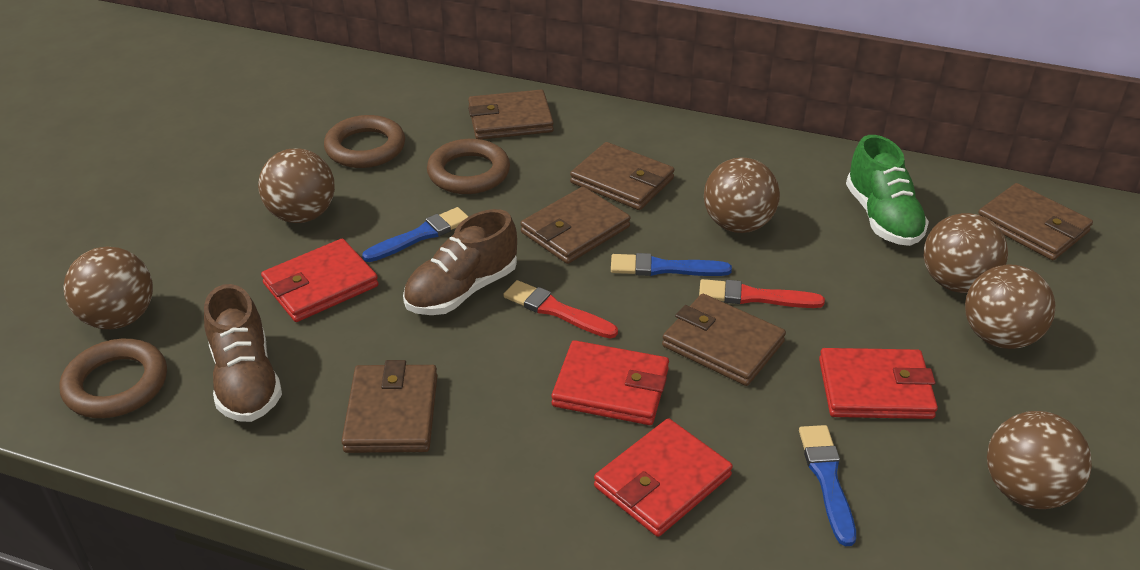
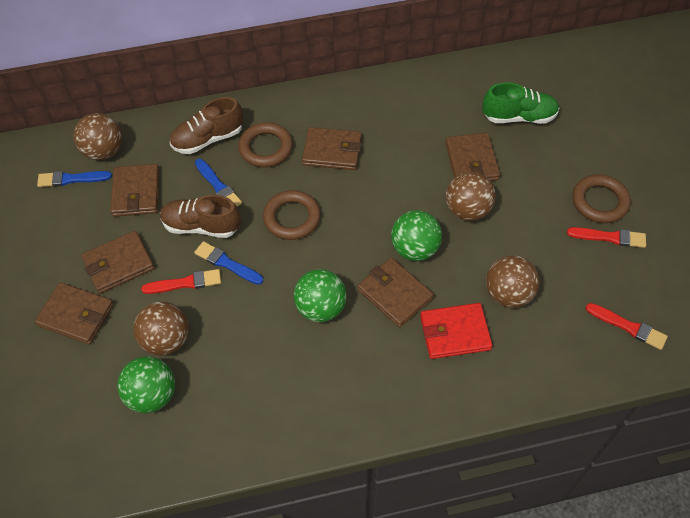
brown ball: [63,247,153,329] [258,148,335,223] [704,158,780,233] [924,213,1008,293] [965,265,1055,349] [987,411,1092,509] = 6 -> [73,113,122,160] [133,302,189,356] [446,172,496,221] [486,255,540,308] = 4
green ball: none = 0 -> [117,356,175,413] [294,269,347,322] [391,210,442,261] = 3
red brush: [503,280,618,339] [699,279,825,308] = 2 -> [141,269,221,294] [567,227,646,248] [586,303,668,350] = 3
red wallet: [261,239,379,322] [551,340,669,425] [594,418,733,537] [819,348,938,419] = 4 -> [420,303,493,359] = 1

